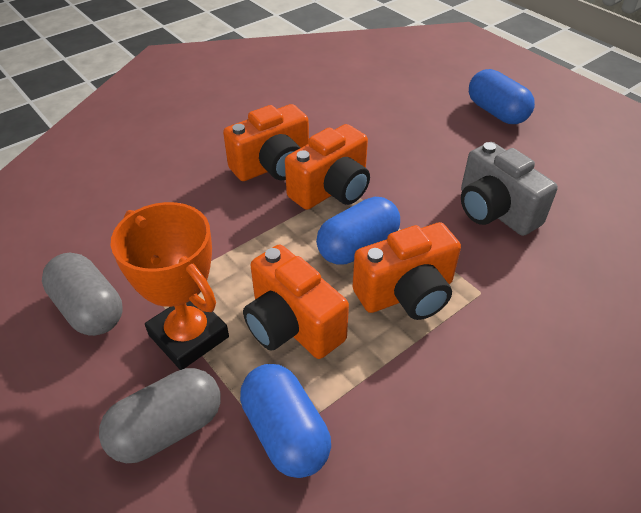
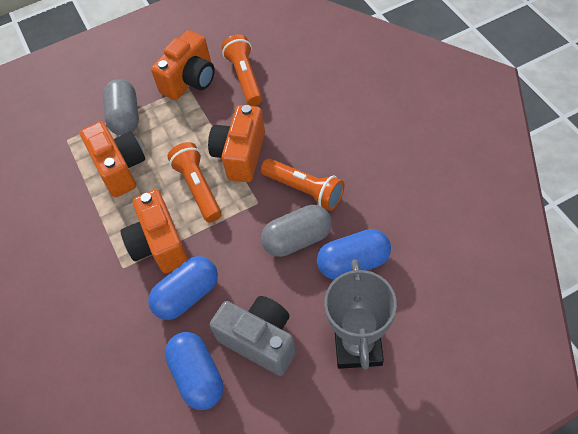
grey trophy: none = 0 -> [324,260,397,369] = 1
orange flashlight: none = 0 -> [167,142,221,222] [222,34,262,106] [261,158,345,211] = 3
orange trophy: [111,202,229,370] = 1 -> none = 0

